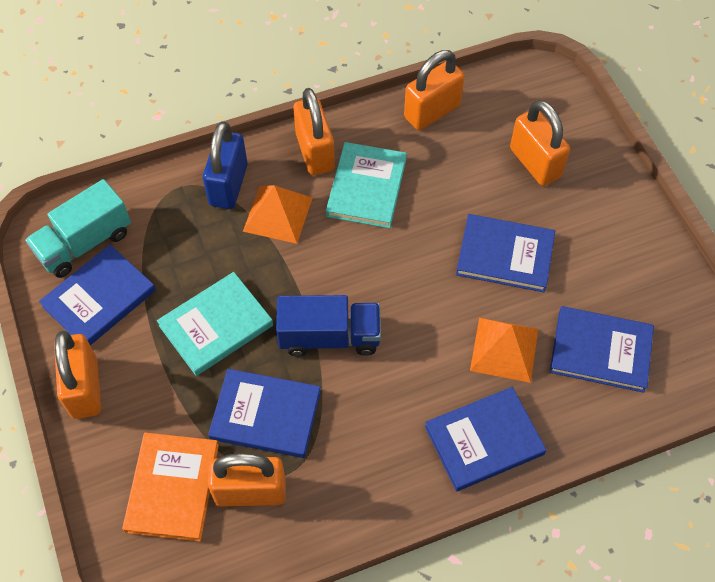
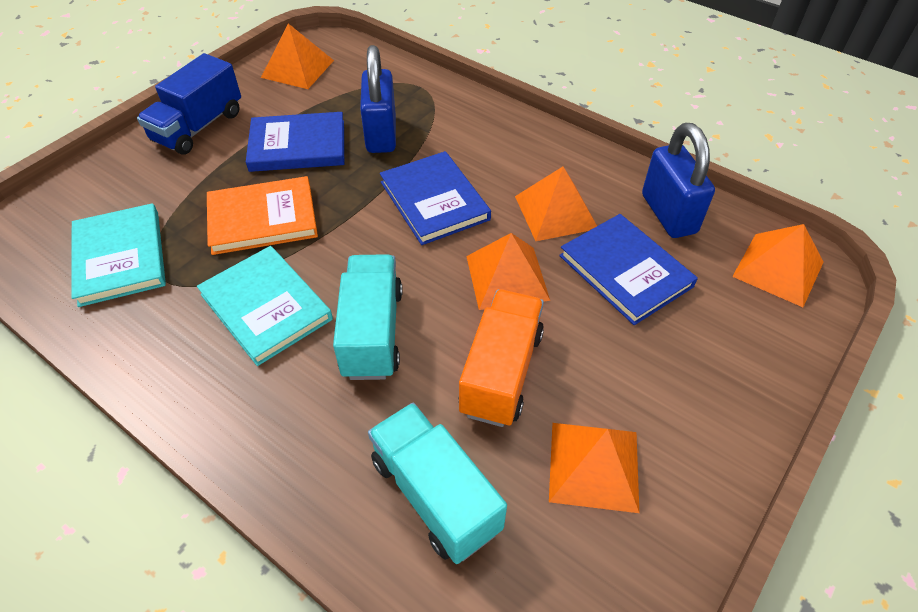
blue book: [39,245,156,345] [208,369,321,458] [425,387,547,491] [456,214,555,292] [550,306,654,393] = 5 -> [246,112,344,172] [380,151,491,245] [559,214,698,325] = 3
blue padlock: [203,121,248,209] = 1 -> [360,45,396,153] [642,123,715,238] = 2
orange padlock: [54,330,101,419] [208,453,286,507] [293,88,335,175] [404,50,465,130] [510,100,570,186] = 5 -> none = 0
orange pyramid: [243,185,313,244] [470,318,538,383] = 2 -> [261,23,334,89] [466,233,550,310] [515,167,597,241] [549,423,639,513] [732,224,823,307] = 5
orange truck: none = 0 -> [459,289,544,427] = 1
turquoise truck: [25,179,131,278] = 1 -> [333,254,403,380] [368,403,507,564] = 2

